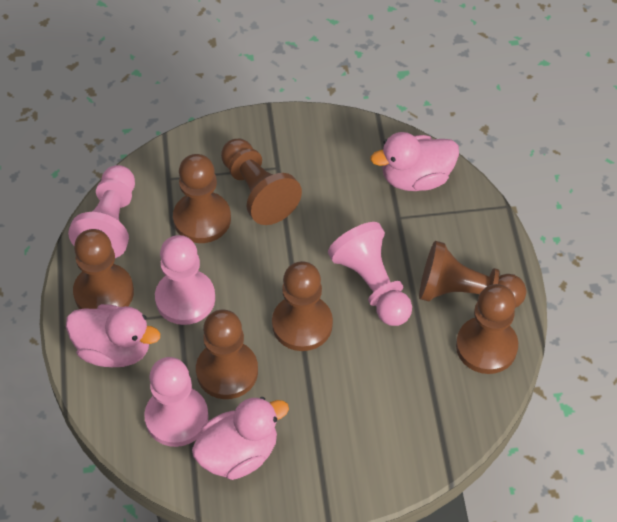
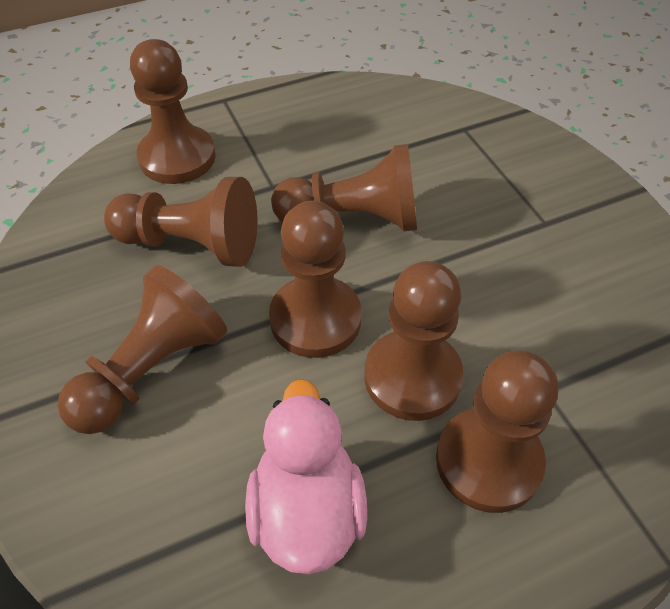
pink duck: [66,304,160,367] [192,397,289,480] [370,132,459,191] = 3 -> [245,379,367,575] = 1
pink pawn: [68,165,135,258] [144,357,209,447] [155,235,215,325] [328,222,412,326] = 4 -> none = 0

